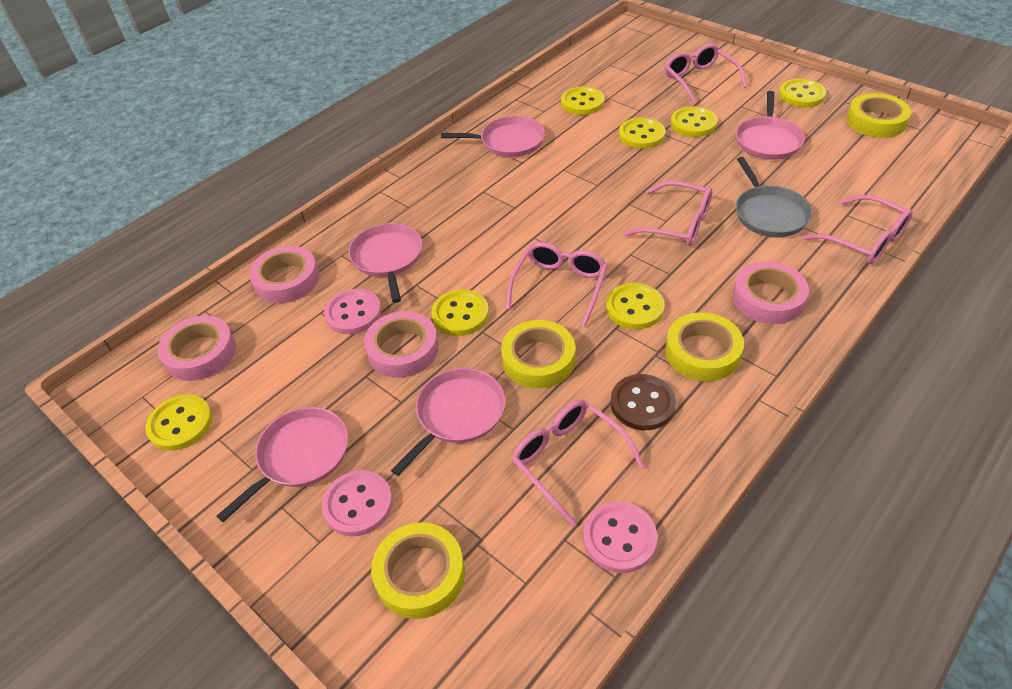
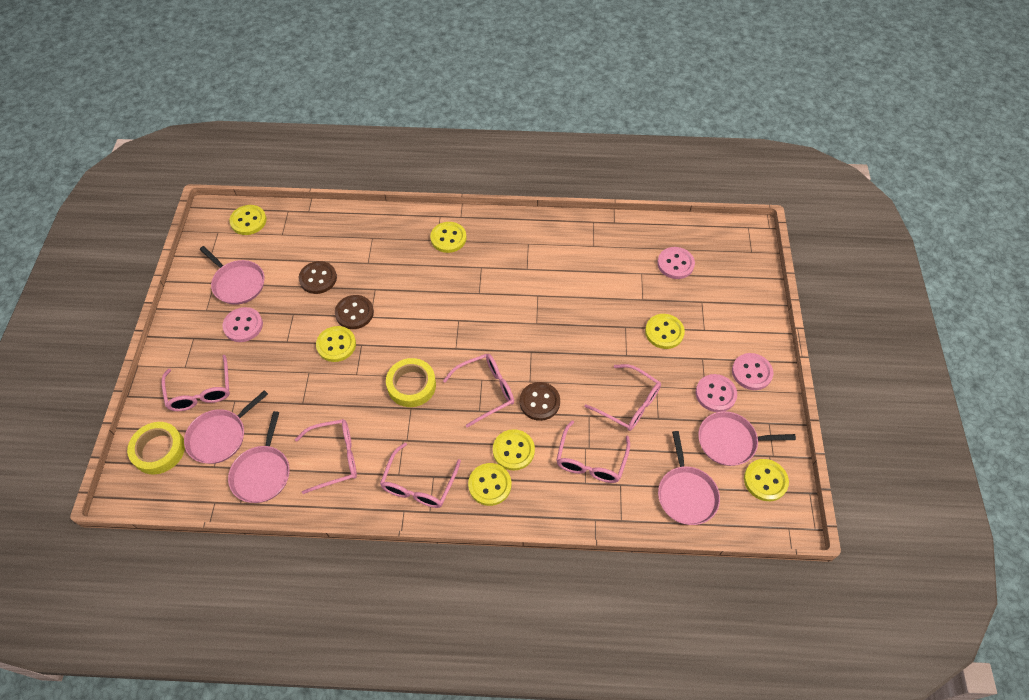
brown button: [611,374,676,430] = 1 -> [299,261,337,294] [335,295,374,329] [520,382,560,421] = 3
grey pan: [736,157,812,237] = 1 -> none = 0
pink button: [322,470,393,536] [324,289,381,334] [583,502,658,573] = 3 -> [222,307,263,342] [657,247,695,279] [696,374,737,412] [732,353,773,390] = 4
pink glasses: [506,242,607,327] [511,399,644,527] [623,181,713,246] [665,44,747,104] [803,195,913,264] = 5 -> [161,355,230,411] [295,419,357,494] [380,443,461,508] [443,354,514,428] [556,420,630,483] [584,364,661,431] = 6
pink tape: [158,315,236,381] [249,246,319,303] [364,311,439,378] [733,261,809,324] = 4 -> none = 0
yellow tape: [371,522,465,619] [501,320,575,389] [665,312,744,381] [847,93,911,138] = 4 -> [127,422,185,474] [386,358,436,407] = 2

